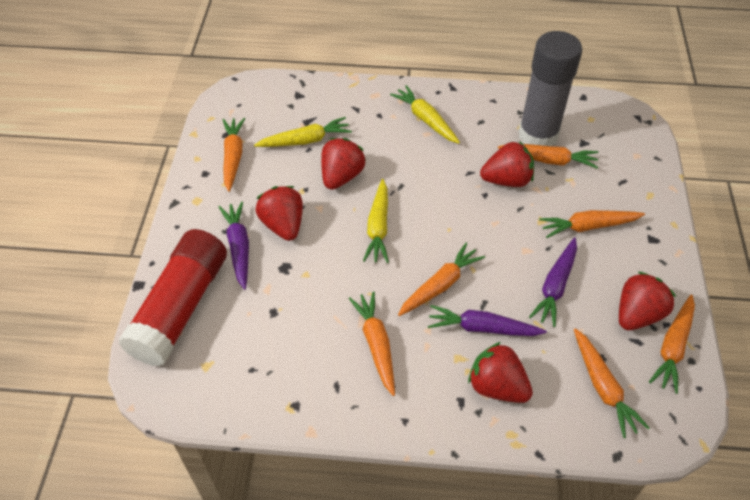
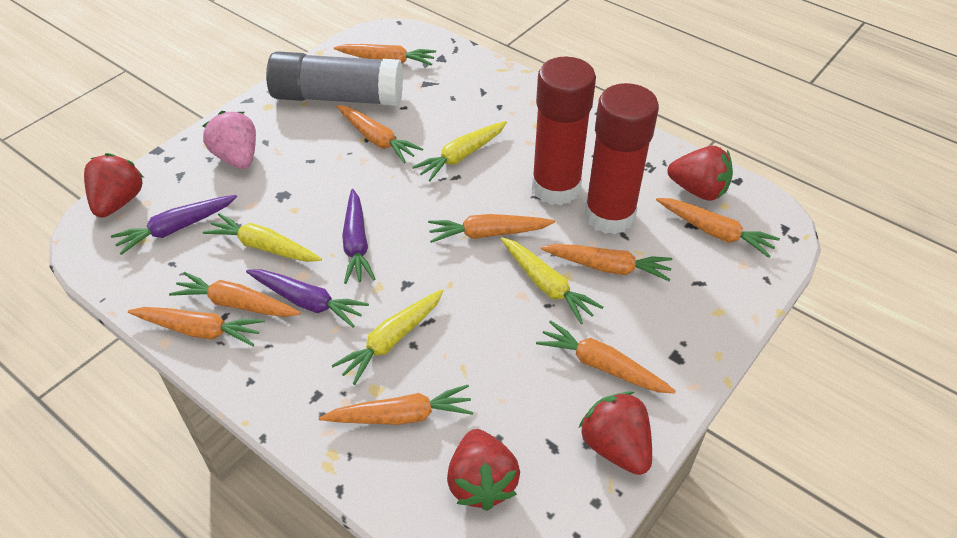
orange carrot: [223,118,245,192] [349,292,395,396] [398,243,485,316] [498,144,598,169] [539,210,645,238] [574,328,650,438] [649,295,695,394] = 7 -> [128,307,264,346] [169,272,301,317] [320,385,473,425] [334,44,436,66] [336,105,423,163] [428,214,555,243] [536,320,676,394] [541,244,672,281] [656,198,780,258] = 9
pink strawberry: none = 0 -> [203,111,256,169] = 1
red glue stick: [118,229,227,366] = 1 -> [532,56,596,205] [585,83,659,234] = 2
red strawberry: [256,186,303,241] [321,138,366,190] [468,342,533,403] [480,141,534,187] [619,271,676,330] = 5 -> [84,153,144,218] [447,429,520,511] [579,391,652,475] [667,146,733,201] = 4
yellow carrot: [254,117,352,147] [363,179,389,263] [390,85,460,144] = 3 -> [203,213,322,262] [331,289,444,385] [412,121,507,181] [501,237,604,324] = 4

